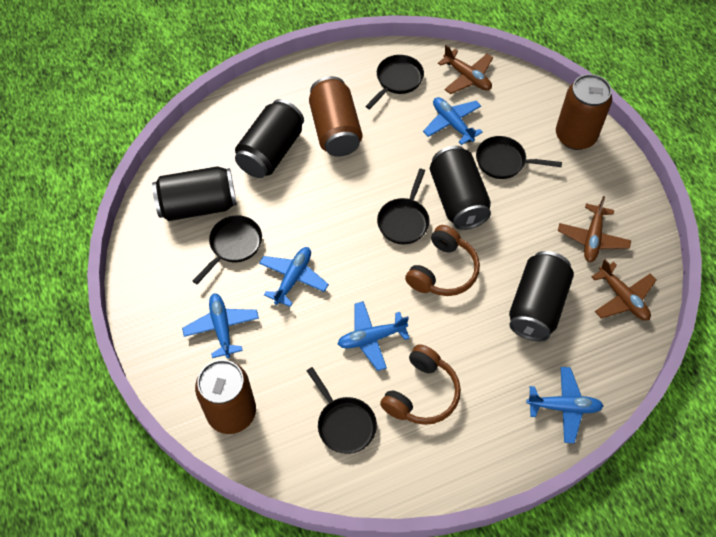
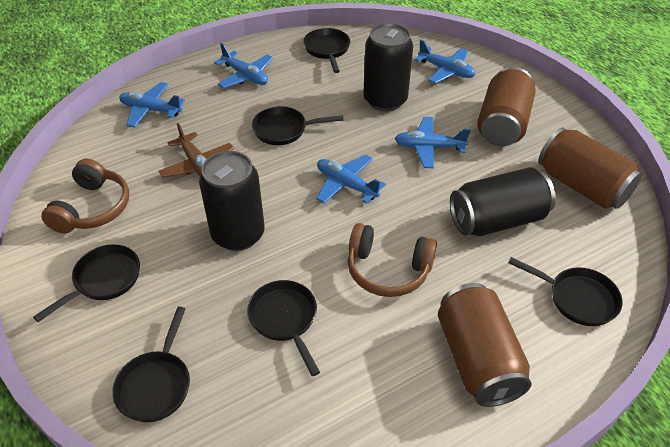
black can: [152,166,237,221] [235,99,304,178] [430,146,491,230] [509,251,574,341] = 4 -> [199,151,264,251] [363,23,413,112] [450,167,556,236] = 3
black pan: [193,215,262,284] [307,367,377,454] [365,55,424,109] [377,169,430,244] [476,136,562,179] = 5 -> [33,244,140,322] [112,307,190,422] [247,280,320,376] [252,106,344,145] [303,28,350,73] [508,257,623,326] = 6
brown plane: [438,45,493,94] [558,196,631,262] [592,259,656,321] = 3 -> [159,123,234,178] = 1

